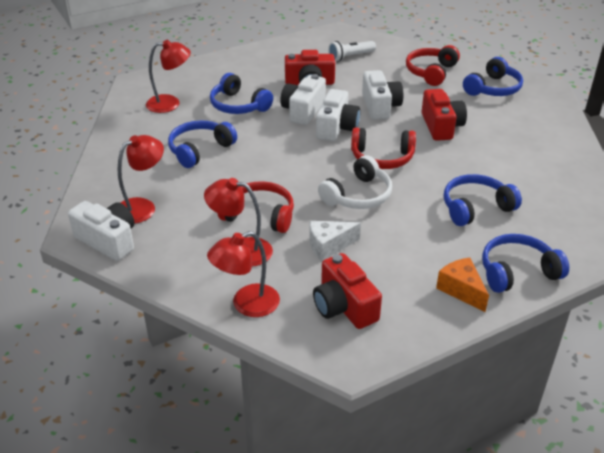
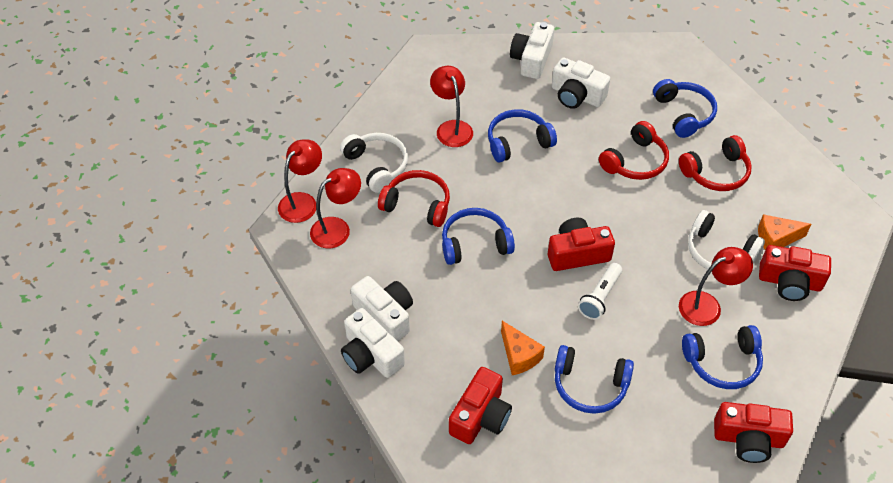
orange cheese: [436,257,489,312] = 1 -> [501,321,545,375] [758,214,811,250] = 2
red camera: [285,50,335,85] [313,253,382,329] [422,89,467,141] = 3 -> [449,367,512,444] [548,218,615,271] [714,402,793,463] [759,245,831,301] = 4
white cheese: [309,221,361,261] = 1 -> none = 0
white headphones: [318,155,392,209] = 1 -> [340,133,408,193] [688,210,765,270] = 2

